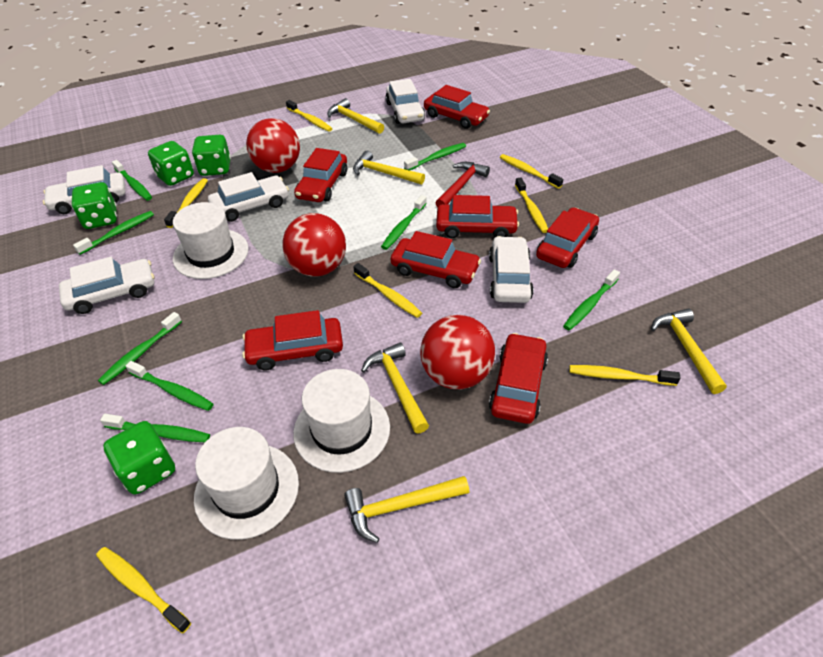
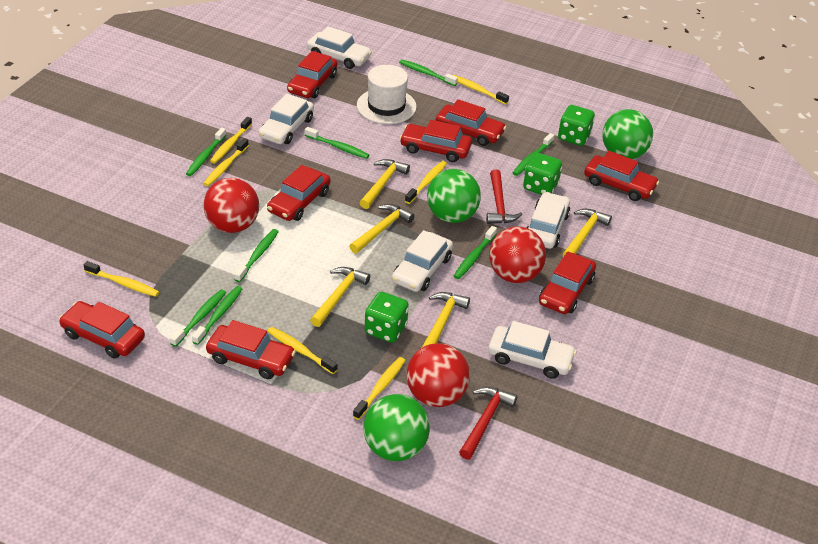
green ball: none = 0 -> [364,394,430,461] [427,169,481,223] [602,109,653,159] = 3
green dice: [72,182,117,229] [103,421,175,495] [148,141,194,186] [192,135,231,176] = 4 -> [365,292,409,343] [523,153,562,195] [558,105,595,146] = 3
red car: [242,310,343,370] [294,148,347,202] [391,231,481,288] [424,85,490,129] [436,195,519,238] [489,333,548,424] [536,207,599,268] = 7 -> [59,301,145,359] [206,320,295,379] [267,165,330,221] [287,51,338,98] [400,120,472,162] [435,99,506,146] [539,251,596,314] [584,151,659,201] = 8
red hammer: [436,162,490,207] = 1 -> [459,387,518,460] [486,169,522,224] = 2
white hat: [173,202,249,279] [194,427,299,540] [293,369,390,473] = 3 -> [357,65,417,124] = 1

